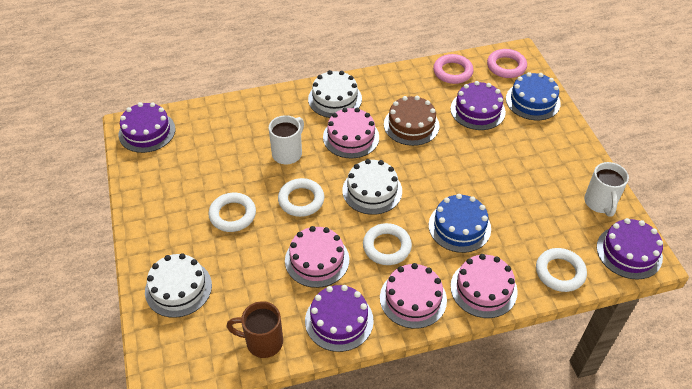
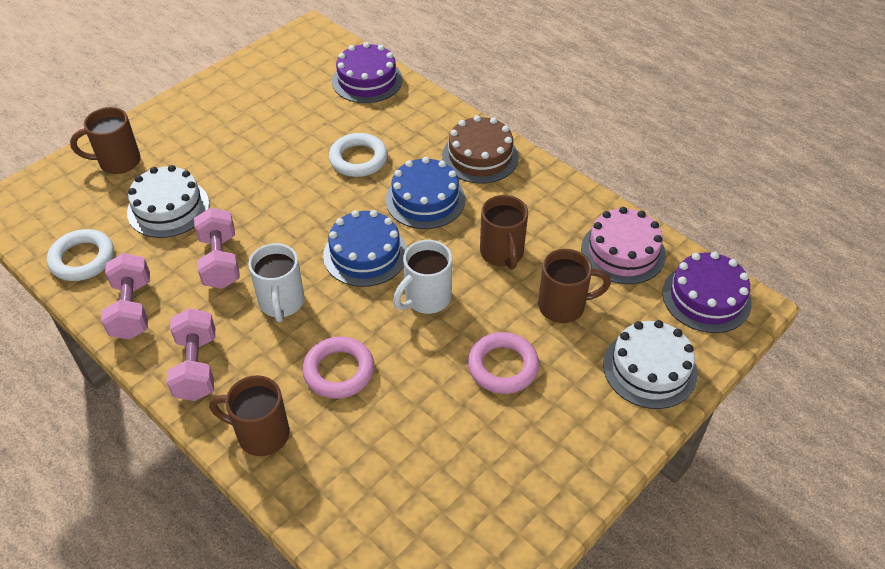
brown mug: [226,301,283,358] = 1 -> [70,107,141,174] [209,375,290,456] [480,195,528,270] [538,249,611,323] = 4
pink cake: [285,226,349,288] [323,108,379,158] [380,263,447,329] [451,254,518,318] = 4 -> [581,207,666,284] = 1
pink dumbbell: none = 0 -> [101,253,150,340] [167,308,215,401] [194,208,240,289] = 3
purple cake: [118,102,175,153] [305,285,374,352] [450,81,506,130] [597,218,663,280] = 4 -> [332,42,402,103] [662,252,752,333] = 2
white cake: [145,253,212,318] [308,70,362,118] [342,159,402,215] = 3 -> [127,165,209,238] [603,320,697,409] = 2
white ring: [208,193,256,232] [278,178,324,217] [363,223,412,265] [536,248,587,292] = 4 -> [47,229,114,281] [329,133,388,177] = 2

